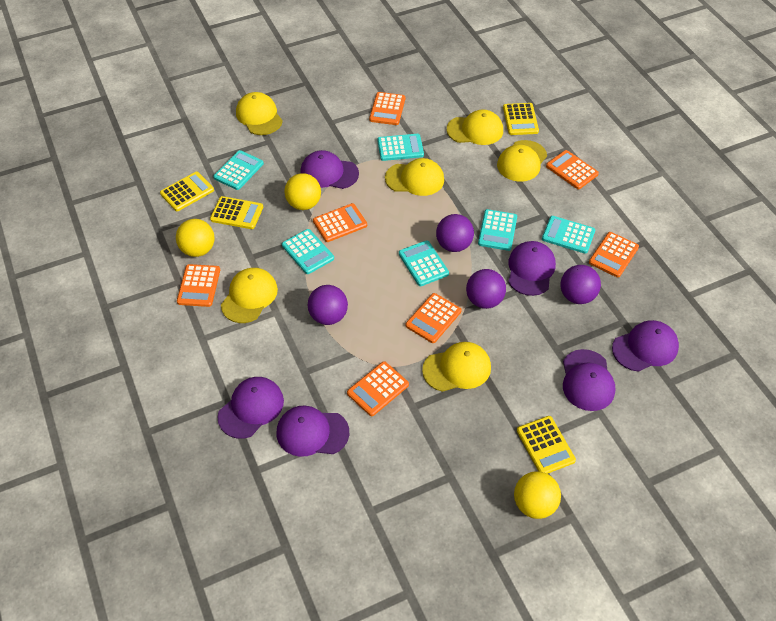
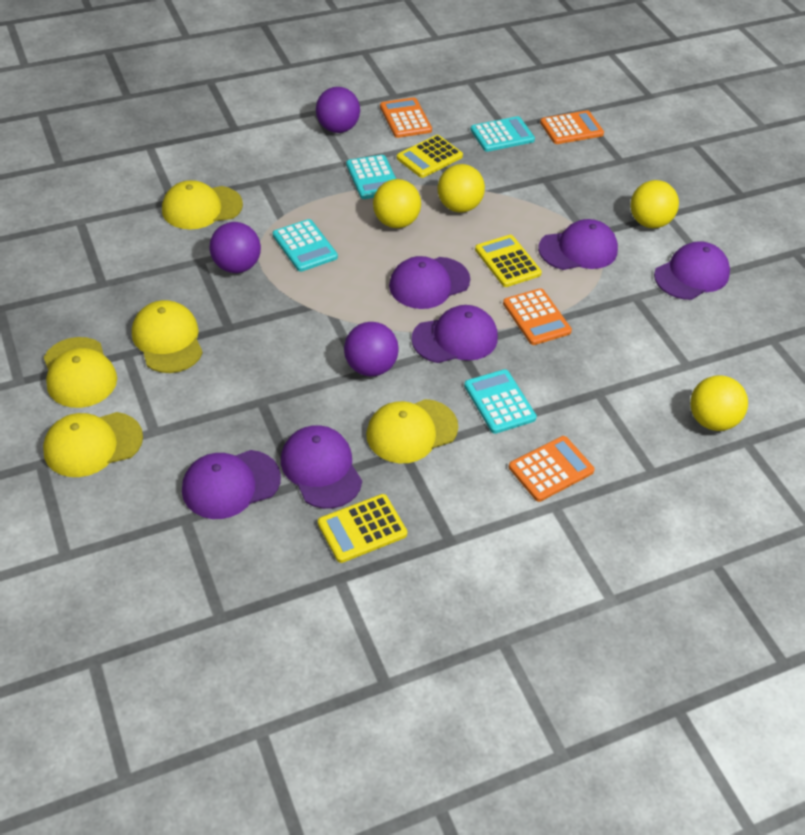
orange calculator: [177,264,220,307] [313,203,367,242] [347,361,409,416] [369,92,405,125] [406,293,461,343] [546,150,599,189] [589,232,639,277] = 7 -> [380,97,432,138] [503,288,572,345] [509,436,595,502] [540,110,604,144] = 4
purple ball: [308,285,348,325] [436,214,474,252] [466,269,506,309] [560,265,601,304] = 4 -> [209,222,261,273] [316,87,360,133] [344,322,399,376] = 3
turquoise calculator: [213,150,264,190] [282,229,334,274] [377,134,424,161] [399,240,449,286] [478,209,517,251] [542,216,596,254] = 6 -> [273,219,338,272] [346,155,396,199] [464,369,537,434] [470,116,535,152] = 4
yellow ball: [176,219,215,257] [284,173,321,210] [514,471,561,519] = 3 -> [373,179,421,228] [438,164,485,213] [630,180,679,228] [690,375,748,431] = 4
yellow calculator: [160,172,214,211] [210,196,263,229] [503,103,539,135] [517,416,576,474] = 4 -> [318,494,407,563] [397,135,463,178] [475,235,542,287] = 3
yellow cap: [221,268,278,323] [236,92,283,135] [385,158,444,196] [422,342,491,392] [447,110,503,145] [497,140,547,182] = 6 -> [43,412,143,477] [44,337,117,408] [132,300,203,373] [162,180,243,230] [366,399,458,463] = 5

